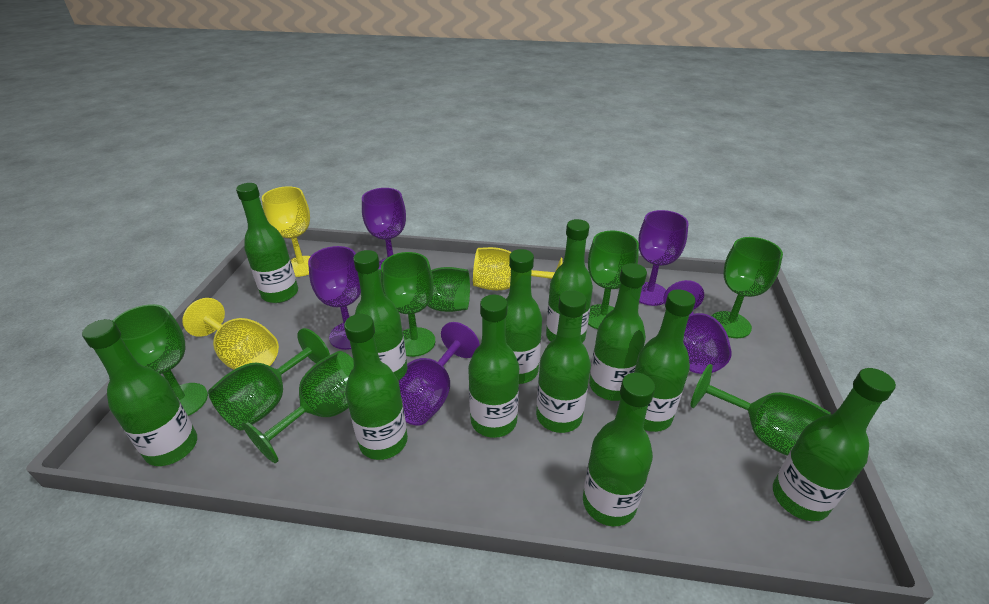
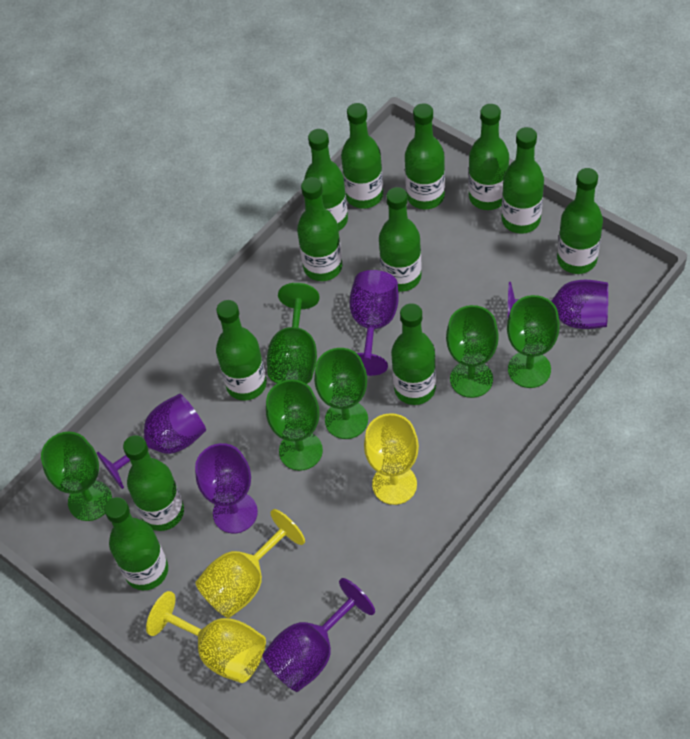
green goblet: [113,304,208,416] [208,328,330,431] [242,351,354,463] [379,267,470,312] [381,252,435,357] [588,231,639,329] [690,364,831,456] [712,237,783,338] = 8 -> [41,432,112,521] [266,379,323,471] [267,283,320,384] [314,348,368,439] [446,305,499,398] [507,295,560,388] = 6

